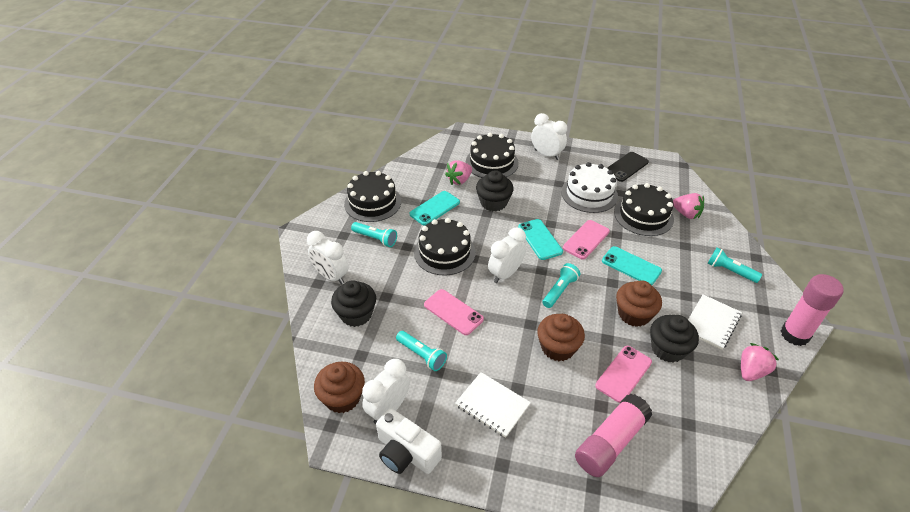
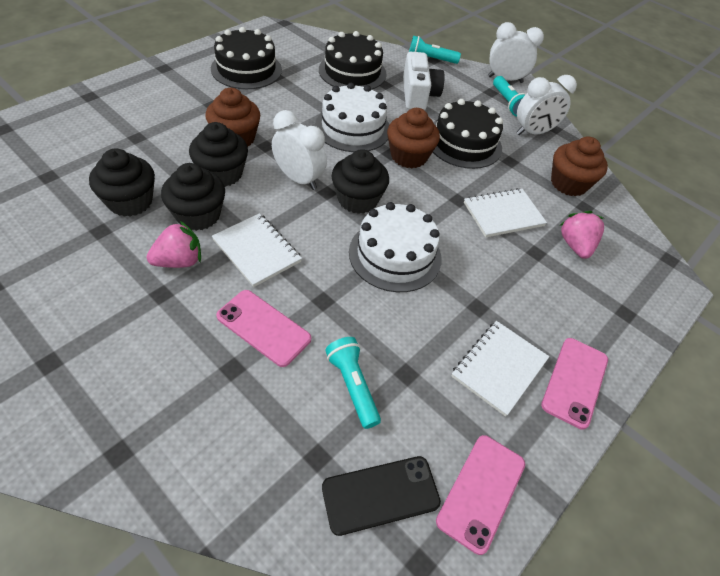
black cake: [344,171,401,222] [414,218,476,276] [466,133,519,178] [614,183,674,236] = 4 -> [211,27,282,89] [319,31,386,89] [433,99,503,169] = 3
black cupcake: [331,280,376,327] [476,170,513,212] [650,315,699,363] = 3 -> [89,149,155,217] [161,163,225,231] [189,122,248,187] [332,149,389,214] = 4
pink glue stick: [575,394,653,477] [781,274,844,346] = 2 -> none = 0
pink strawberry: [445,160,472,185] [673,193,704,219] [741,343,779,381] = 3 -> [147,221,201,268] [559,211,604,259] = 2
turquoise flashlight: [351,222,397,247] [396,331,447,371] [542,263,580,308] [707,248,762,283] = 4 -> [325,337,381,429] [409,36,461,64] [493,76,526,116] = 3
turquoise phone: [409,191,460,226] [518,219,563,260] [602,246,662,285] = 3 -> none = 0
white cake: [561,162,618,213] = 1 -> [315,83,390,152] [349,202,442,292] = 2
white clock: [307,231,348,284] [362,359,410,424] [488,227,526,283] [531,113,567,160] = 4 -> [272,110,327,190] [488,22,544,83] [516,75,577,135] = 3
white notebook: [455,372,531,438] [688,294,742,350] = 2 -> [212,213,302,287] [451,321,549,417] [464,188,547,238] = 3

